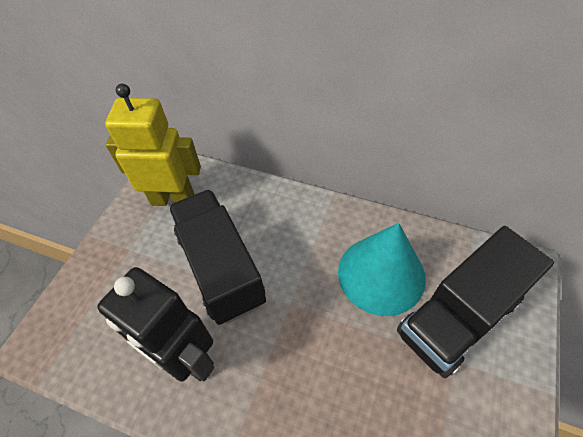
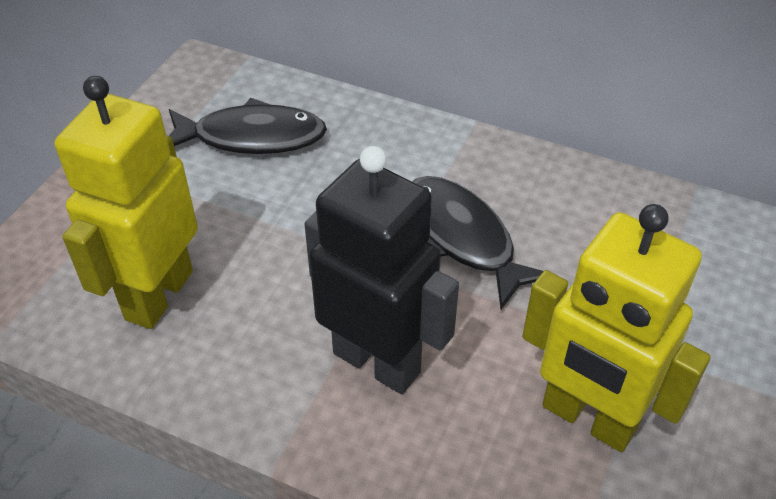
black fish: none = 0 -> [169,98,327,154] [412,176,543,309] = 2
black truck: [168,189,266,325] [397,226,554,378] = 2 -> none = 0
turquoise cone: [338,223,426,316] = 1 -> none = 0
yellow robot: [105,84,201,206] = 1 -> [55,76,198,329] [522,204,711,452] = 2

